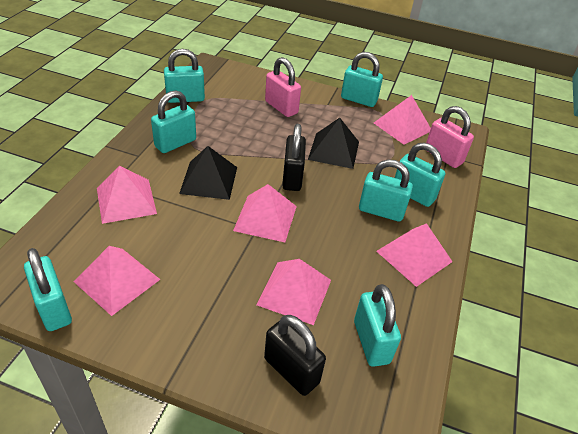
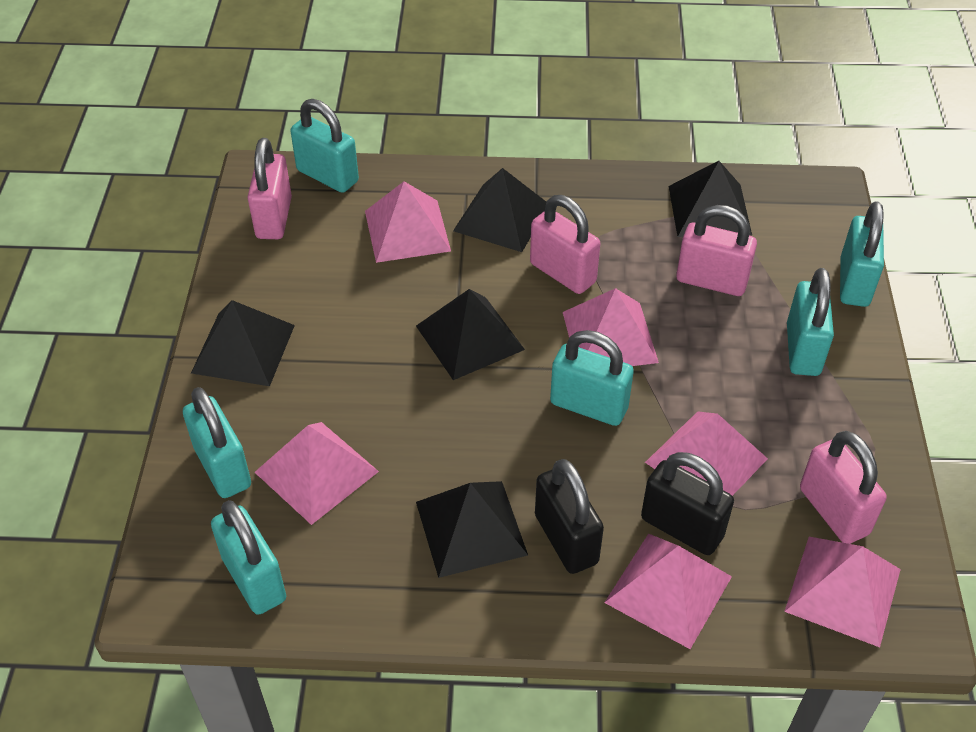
black pyramid: [179,146,237,200] [308,118,359,169] = 2 -> [191,300,295,386] [416,289,525,380] [416,481,528,578] [453,168,547,252] [669,161,752,237] = 5
pink padlock: [265,57,301,117] [426,106,474,168] = 2 -> [247,138,292,239] [530,195,600,294] [676,205,757,296] [800,431,887,544] = 4
turquoise padlock: [24,248,72,331] [151,91,196,153] [164,49,205,103] [341,52,383,107] [354,284,401,367] [359,159,413,222] [395,143,445,207] = 7 -> [183,387,251,498] [211,500,286,615] [290,99,359,193] [550,330,634,426] [787,268,834,376] [840,201,884,307] = 6

